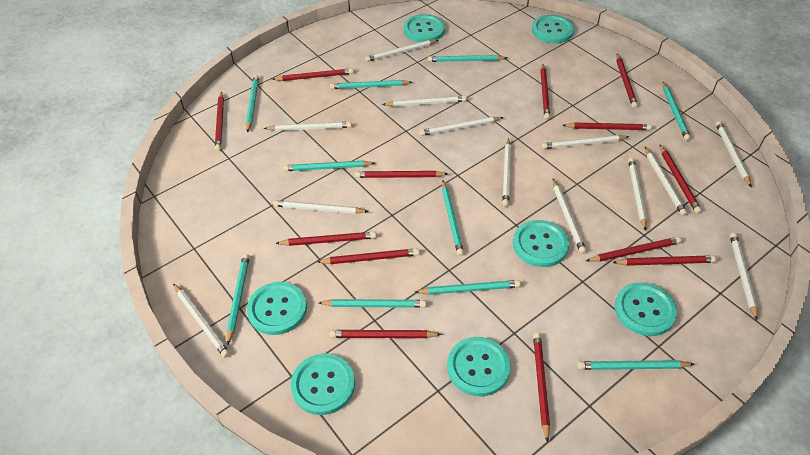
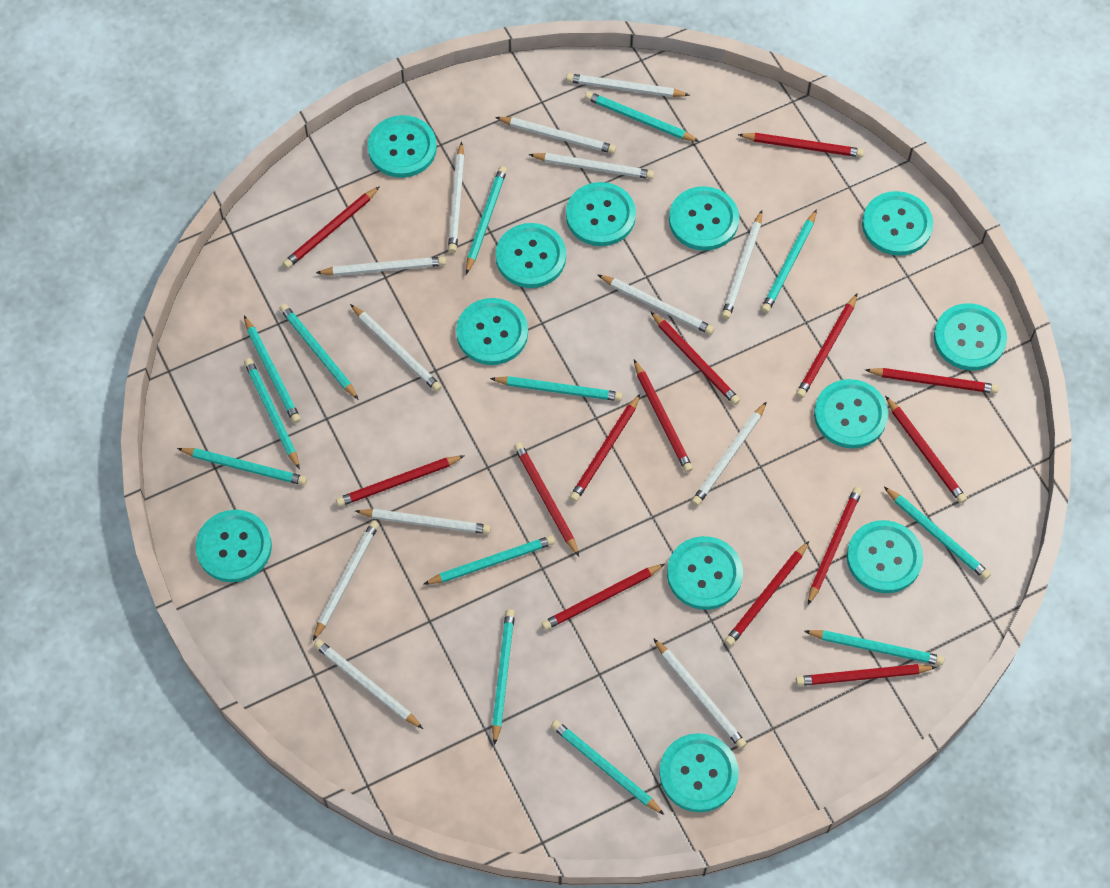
red pencil: [215,91,224,151] [272,68,353,81] [275,232,376,246] [317,248,419,264] [330,330,442,338] [355,171,448,178] [533,333,550,443] [541,63,550,119] [562,123,652,130] [586,237,681,262] [612,255,717,266] [616,54,638,108] [660,145,702,214] = 13 -> [283,186,380,268] [336,455,465,507] [514,442,579,556] [541,564,665,630] [570,394,640,502] [634,360,693,473] [650,311,740,405] [725,541,809,646] [738,133,864,157] [796,293,858,398] [796,664,937,686] [808,487,862,605] [865,368,999,394] [885,396,967,504] = 14
turquoise button: [247,282,307,335] [291,353,355,415] [404,14,445,42] [447,337,511,396] [513,220,569,267] [532,15,574,43] [615,282,677,336] = 7 -> [195,510,272,582] [367,115,437,178] [456,298,528,365] [496,223,566,288] [566,182,636,246] [659,733,739,812] [667,536,743,610] [669,186,739,251] [814,379,888,448] [847,520,923,593] [862,191,933,256] [934,303,1007,370] = 12
turquoise pencil: [227,254,249,345] [246,75,259,133] [283,161,375,171] [319,299,426,308] [330,80,412,89] [415,280,521,295] [428,55,507,62] [442,181,464,256] [578,360,694,370] [663,82,691,141] = 10 -> [177,448,307,486] [244,316,301,424] [244,358,300,469] [279,304,359,400] [424,535,555,584] [466,166,507,274] [490,376,623,401] [492,609,515,745] [551,720,665,815] [585,91,700,142] [761,209,817,313] [804,630,944,665] [884,487,991,580] = 13

